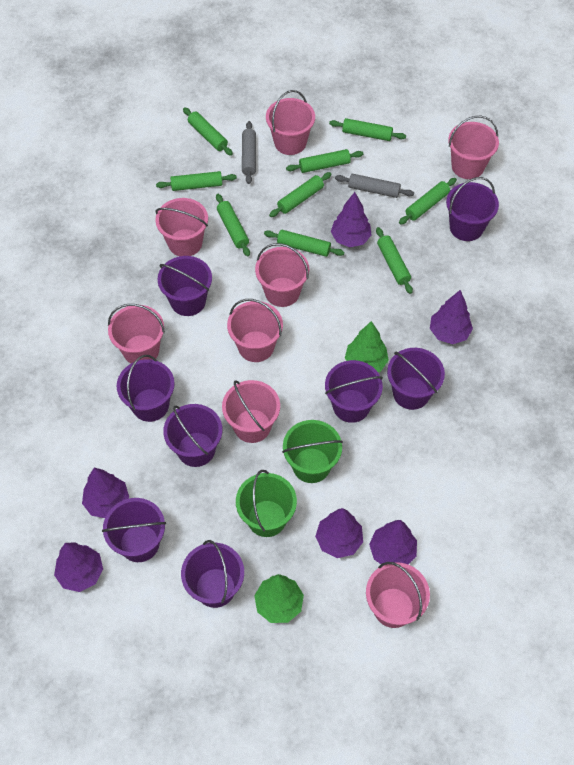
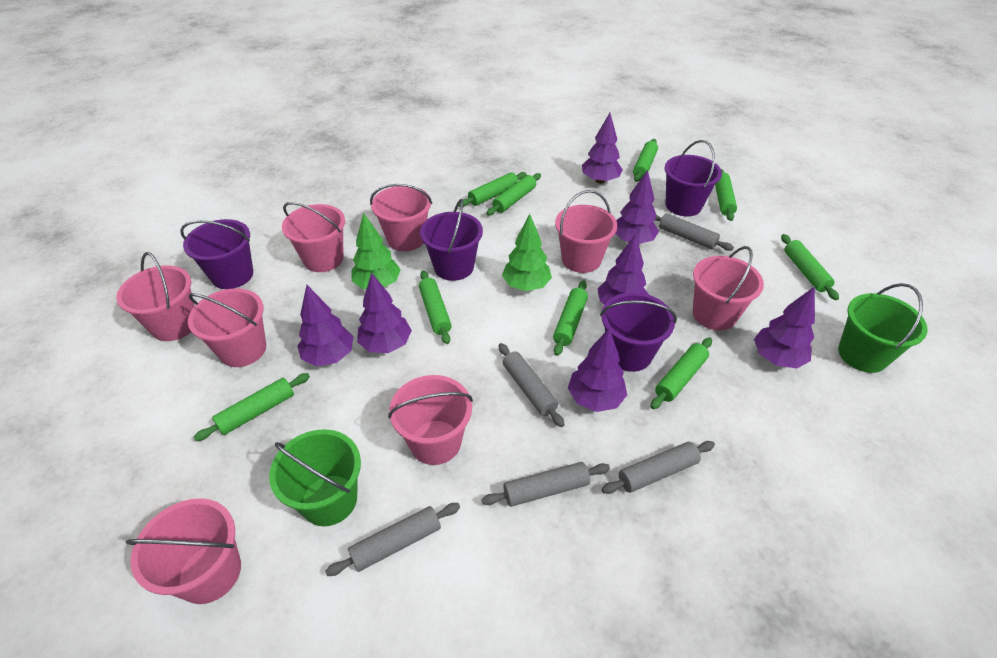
grey rolling pin: [242,121,256,184] [335,174,414,198] = 2 -> [325,503,460,576] [482,462,610,507] [499,343,564,427] [602,441,715,494] [656,213,734,251] = 5
purple bucket: [102,498,166,562] [117,355,175,422] [157,256,212,316] [163,404,222,467] [181,540,244,608] [325,360,383,423] [387,348,445,410] [446,177,499,241] = 8 -> [180,219,253,289] [420,199,483,281] [600,292,677,372] [664,140,722,217] = 4
purple tree: [54,543,103,592] [82,468,129,518] [315,508,363,558] [331,192,372,247] [369,520,417,564] [430,290,473,344] = 6 -> [297,285,353,366] [357,272,412,353] [568,328,627,412] [582,113,623,184] [598,234,649,305] [615,170,659,244] [754,286,815,368] = 7

